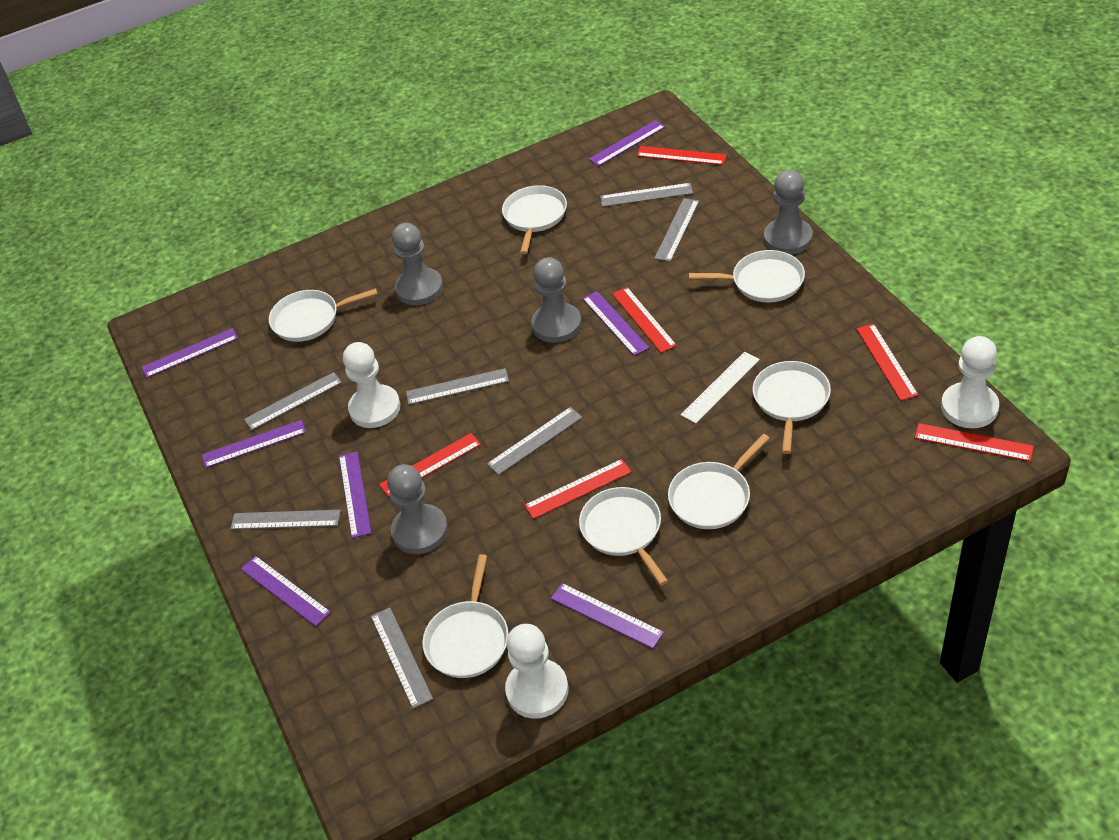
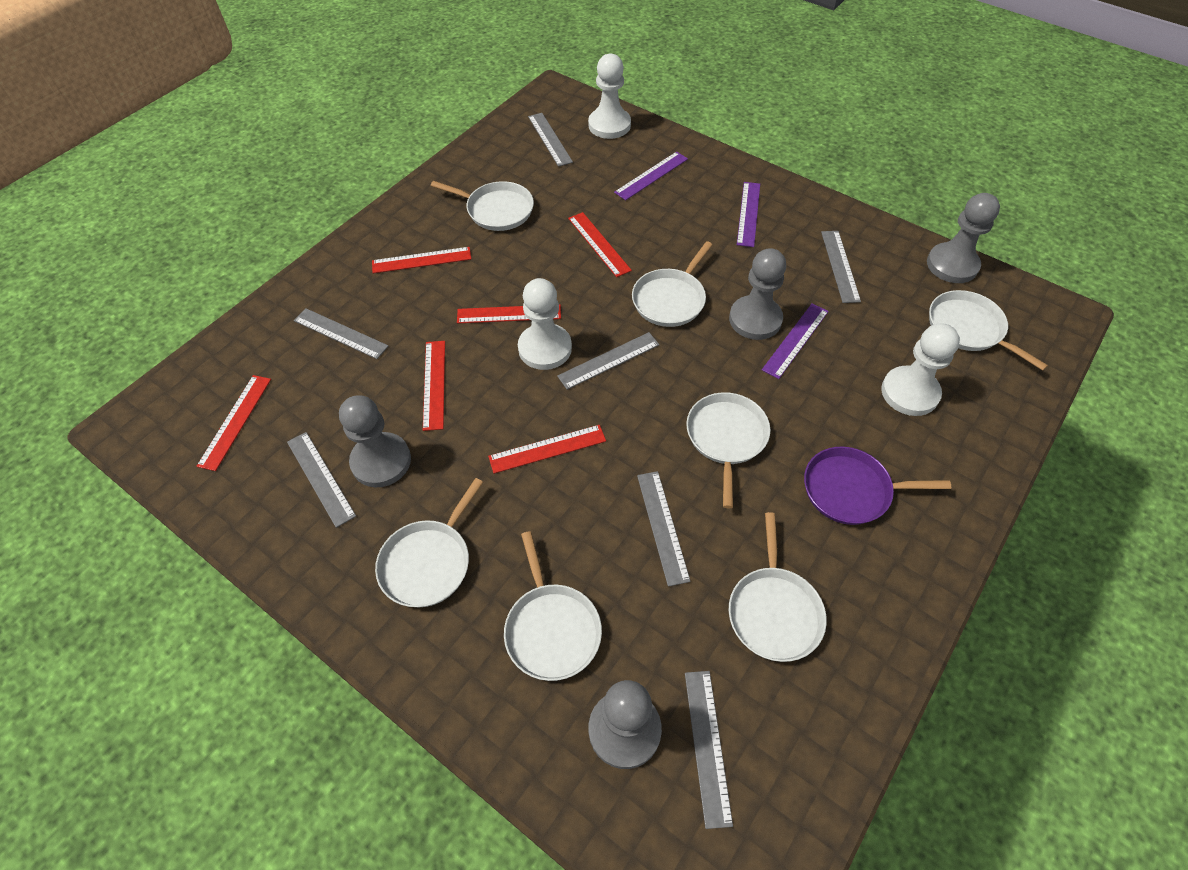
purple pan: none = 0 -> [804,447,951,525] = 1
purple ruler: [142,328,238,378] [202,420,306,468] [241,556,331,626] [339,451,371,538] [551,583,664,649] [582,291,649,356] [589,120,665,166] = 7 -> [614,152,688,200] [737,182,760,247] [762,303,829,379] = 3
white ruler: [681,352,760,424] = 1 -> none = 0

